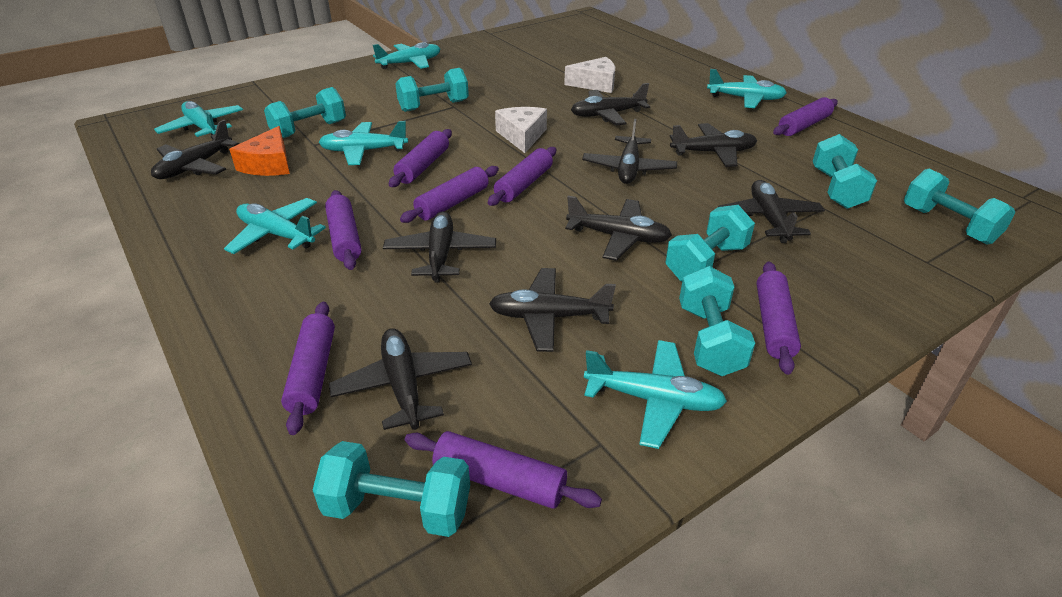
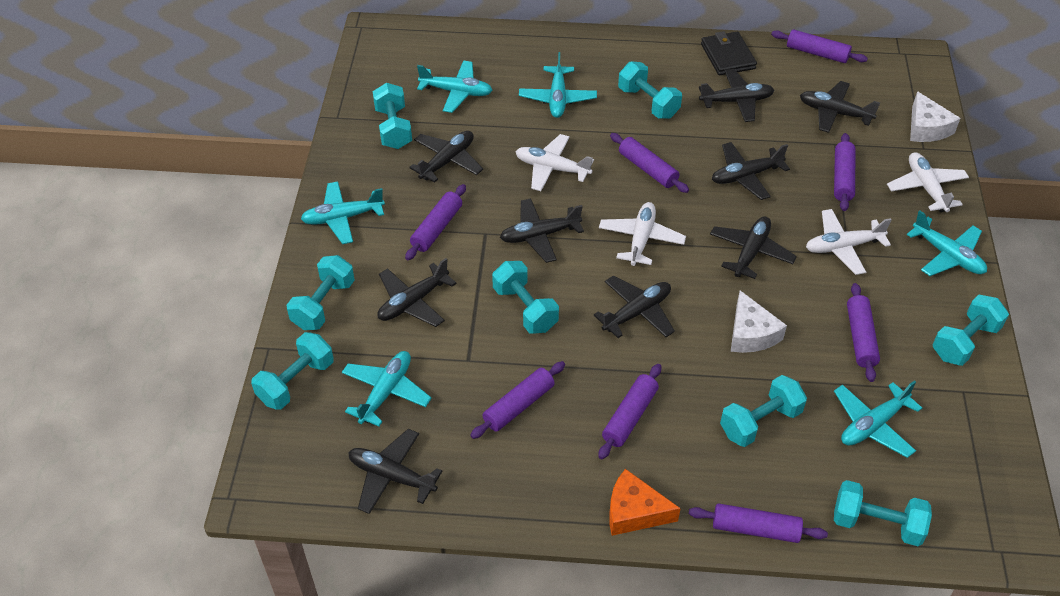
black wallet: none = 0 -> [701,31,757,75] = 1
turquoise dumbbell: [264,87,346,138] [313,441,470,537] [395,68,469,112] [665,205,755,281] [679,266,755,376] [812,134,877,209] [904,169,1015,245] = 7 -> [251,332,334,410] [286,255,355,330] [373,83,412,149] [492,261,559,334] [618,61,682,119] [720,375,807,447] [834,480,932,546] [933,295,1009,366] = 8
white plane: none = 0 -> [515,134,594,191] [599,202,686,266] [806,209,892,275] [887,152,969,212] = 4

